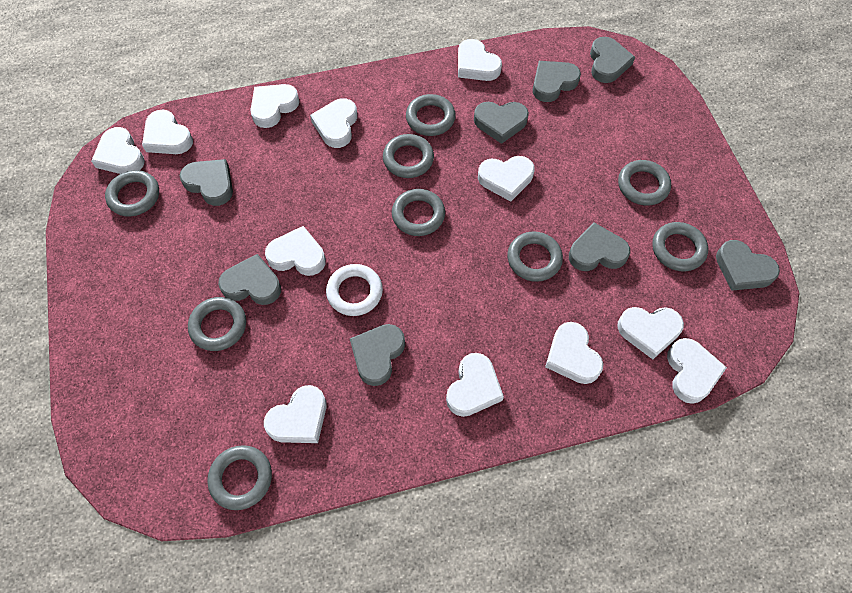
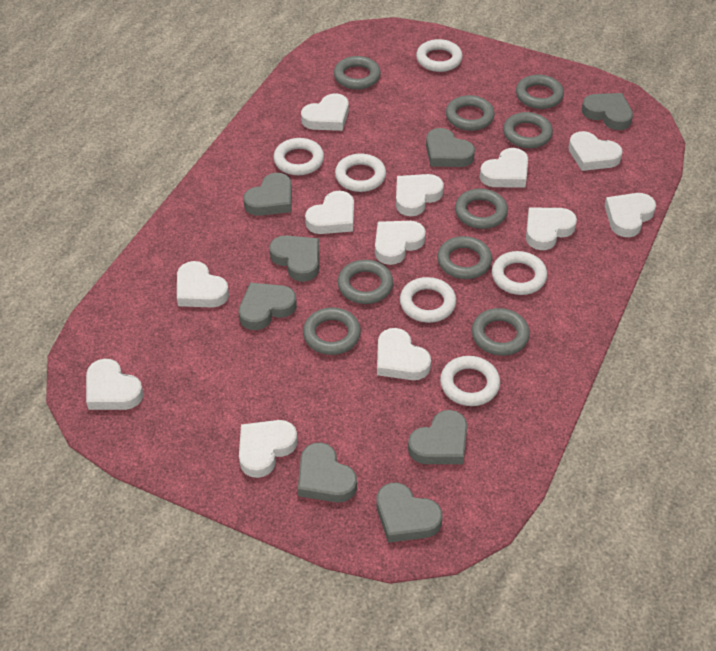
white ring: [326,264,383,316] = 1 -> [273,138,324,175] [335,153,386,192] [400,277,456,323] [416,39,463,72] [440,356,500,406] [492,251,547,295] = 6

